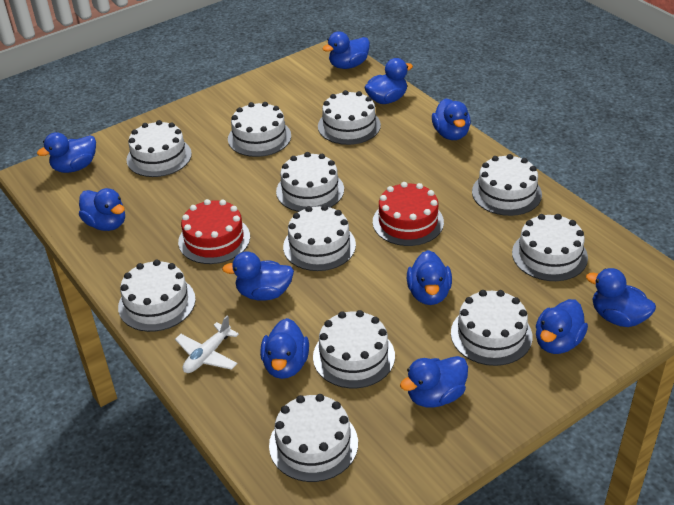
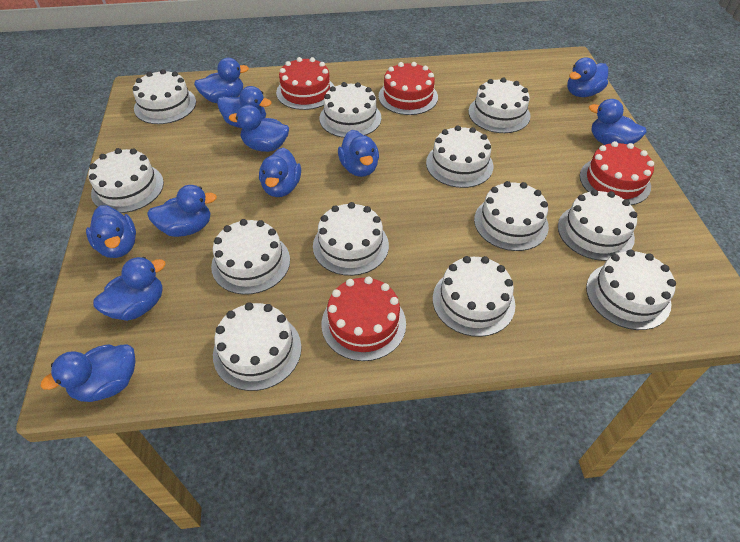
red cake: [178,199,250,264] [373,182,444,246] = 2 -> [276,57,335,110] [322,277,406,361] [378,62,438,115] [580,141,654,205] = 4
white cake: [118,260,196,332] [126,120,192,177] [228,102,291,157] [269,394,358,482] [276,152,344,212] [283,205,356,271] [313,310,395,388] [318,90,381,145] [451,290,532,366] [472,154,542,216] [512,214,588,281] = 11 -> [88,148,164,213] [133,69,196,124] [211,219,290,295] [213,302,301,391] [313,202,389,276] [320,82,381,138] [426,125,493,188] [433,256,515,337] [468,78,531,133] [474,181,549,251] [558,190,637,261] [586,250,676,330] = 12
white plane: [175,315,239,373] = 1 -> none = 0

